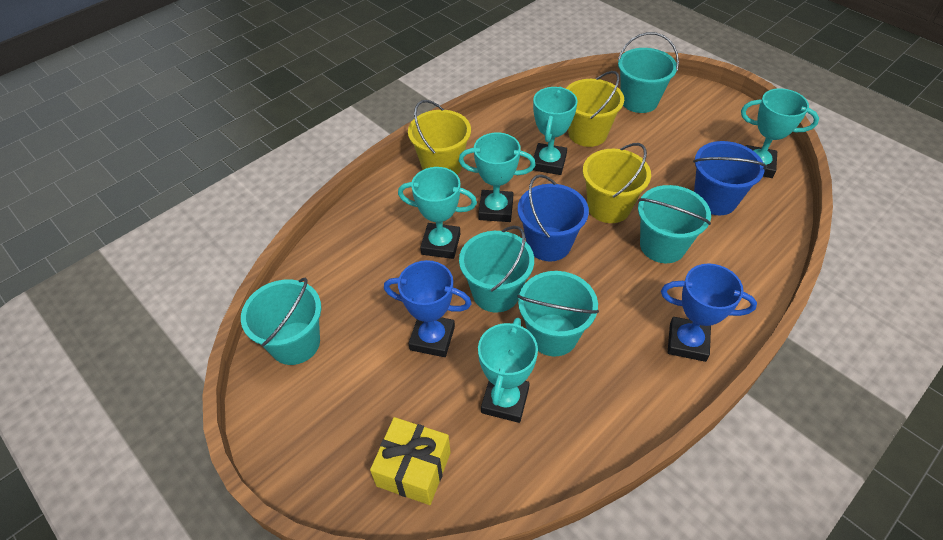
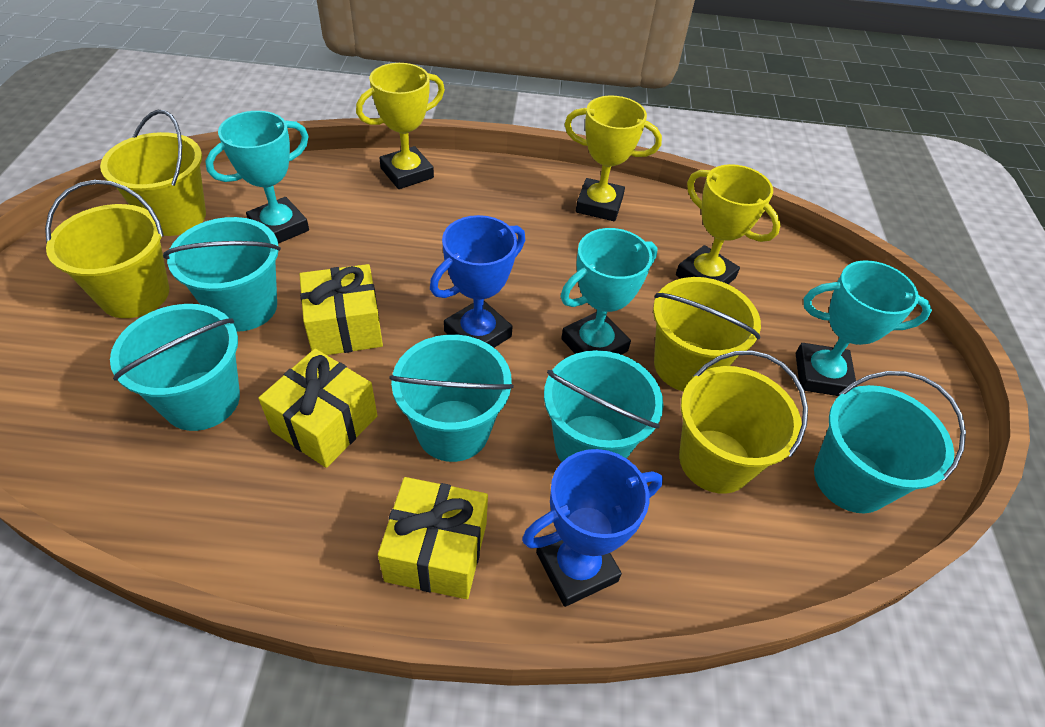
blue bucket: [518,174,589,261] [693,141,767,215] = 2 -> none = 0
turquoise trophy: [398,167,477,259] [459,132,536,222] [478,318,538,423] [533,87,578,175] [741,88,819,178] = 5 -> [205,111,309,244] [561,228,658,355] [796,260,932,396] = 3
yellow bucket: [408,100,471,175] [566,71,624,147] [583,143,651,223] = 3 -> [45,180,169,318] [100,110,206,236] [653,277,761,391] [679,351,808,494] = 4
yellow gift: [370,417,451,505] = 1 -> [258,349,377,468] [299,264,383,355] [378,477,488,599] = 3
yellow trophy: none = 0 -> [356,63,445,189] [564,95,662,221] [676,164,781,284] = 3

